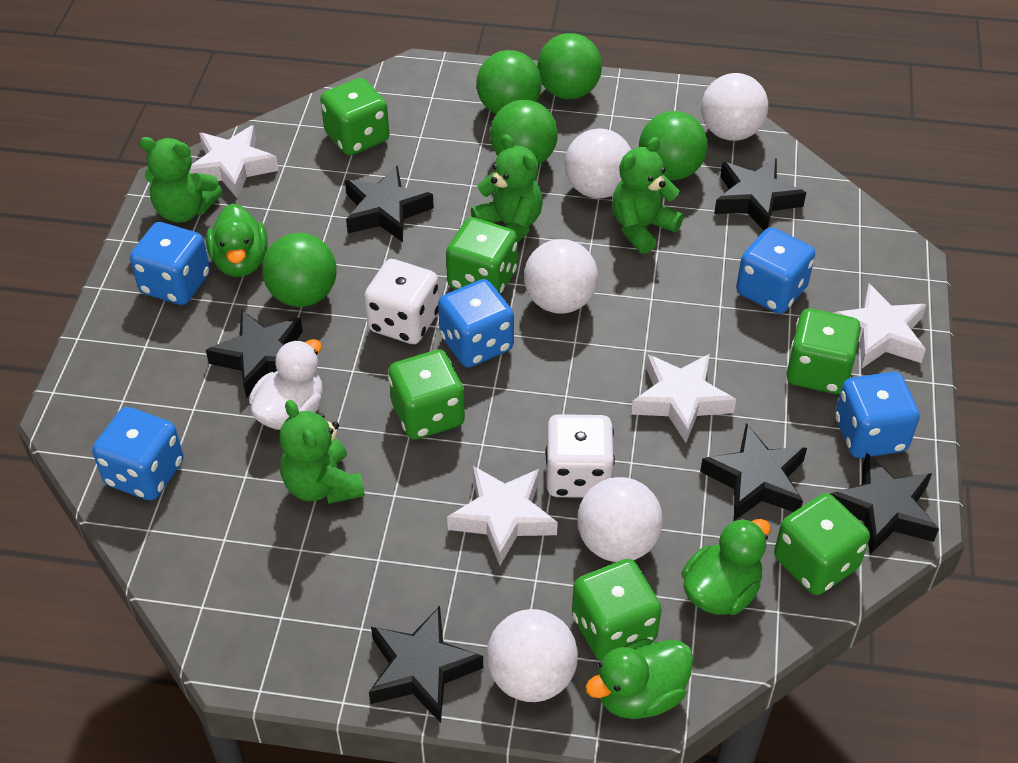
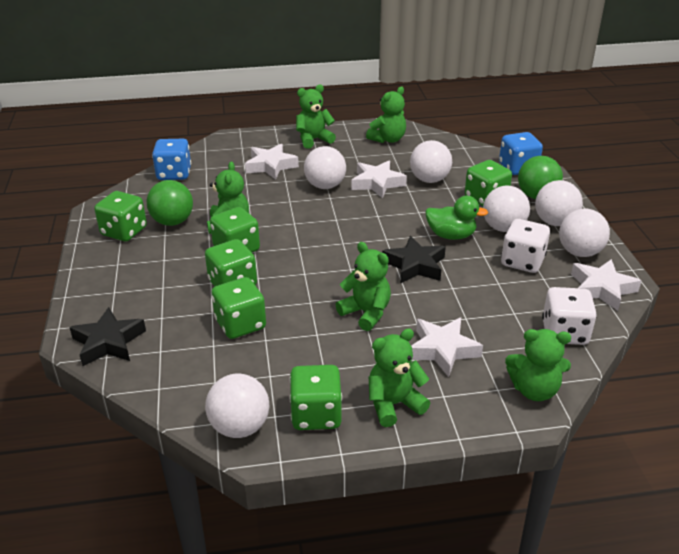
black star: [206,310,303,398] [345,165,434,242] [369,606,483,723] [700,423,807,521] [714,158,806,230] [830,453,939,555] = 6 -> [69,307,146,366] [382,236,446,284] = 2
blue dice: [92,407,184,500] [130,222,210,305] [438,279,514,367] [736,227,815,314] [835,372,920,458] = 5 -> [152,139,191,180] [499,132,543,175] = 2
green ball: [262,233,337,307] [476,50,542,114] [490,100,558,165] [537,33,602,99] [639,111,708,180] = 5 -> [146,180,193,226] [518,156,563,199] = 2
green duck: [206,203,268,277] [585,638,694,719] [681,518,771,615] = 3 -> [425,196,488,240] = 1
green teddy bear: [139,137,222,223] [279,400,365,504] [471,134,543,243] [612,137,683,254] = 4 -> [207,162,249,234] [296,85,336,149] [336,242,391,331] [366,87,406,143] [369,328,430,427] [505,329,571,401] = 6
white ball: [487,609,578,702] [524,239,598,314] [565,129,631,198] [577,477,663,562] [701,73,768,141] = 5 -> [205,374,269,438] [304,146,346,189] [410,140,452,183] [483,186,530,232] [535,180,583,226] [559,209,610,257] = 6
white duck: [249,339,323,430] = 1 -> none = 0

